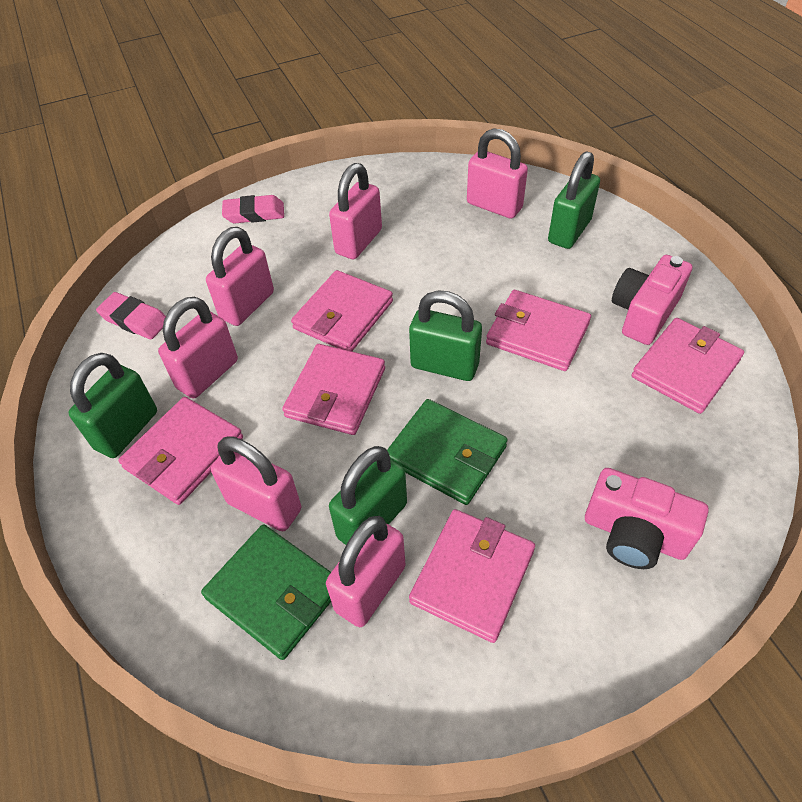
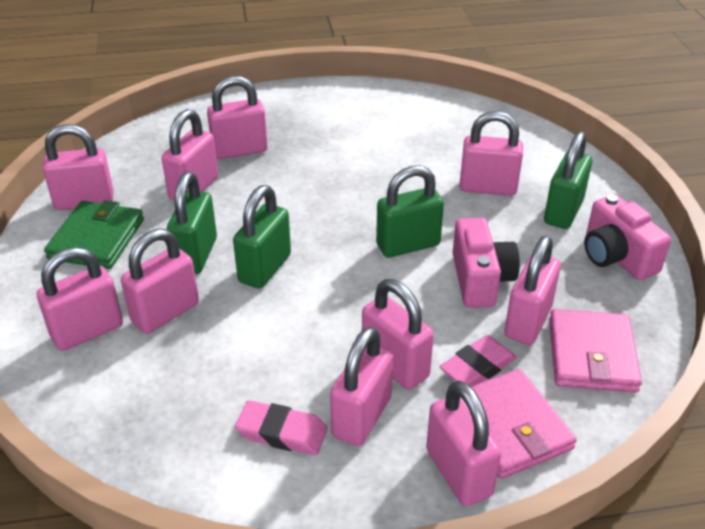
green wallet: [201,524,331,660] [387,399,508,505] = 2 -> [44,200,144,269] = 1
pink padlock: [158,297,238,399] [206,227,274,326] [211,436,301,531] [326,516,405,627] [329,163,382,259] [467,128,528,219] = 6 -> [37,247,123,351] [42,124,114,210] [121,229,199,334] [161,109,218,201] [207,76,268,159] [330,327,393,446] [362,279,434,390] [426,380,501,506] [459,111,523,196] [504,235,561,345] = 10
pink wallet: [118,397,243,505] [282,344,385,435] [291,270,393,351] [409,509,535,643] [486,290,591,371] [632,318,744,414] = 6 -> [471,369,577,479] [549,309,642,393] = 2

